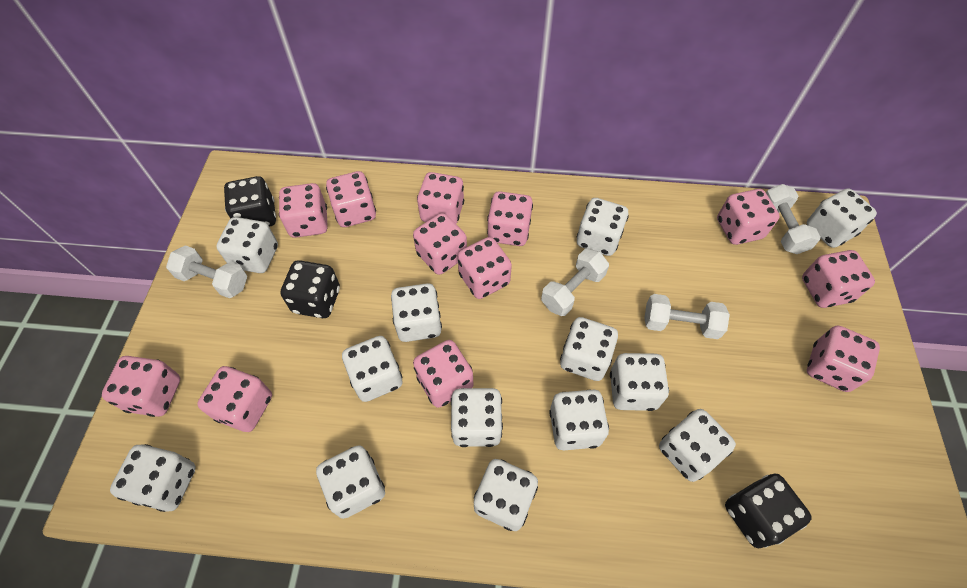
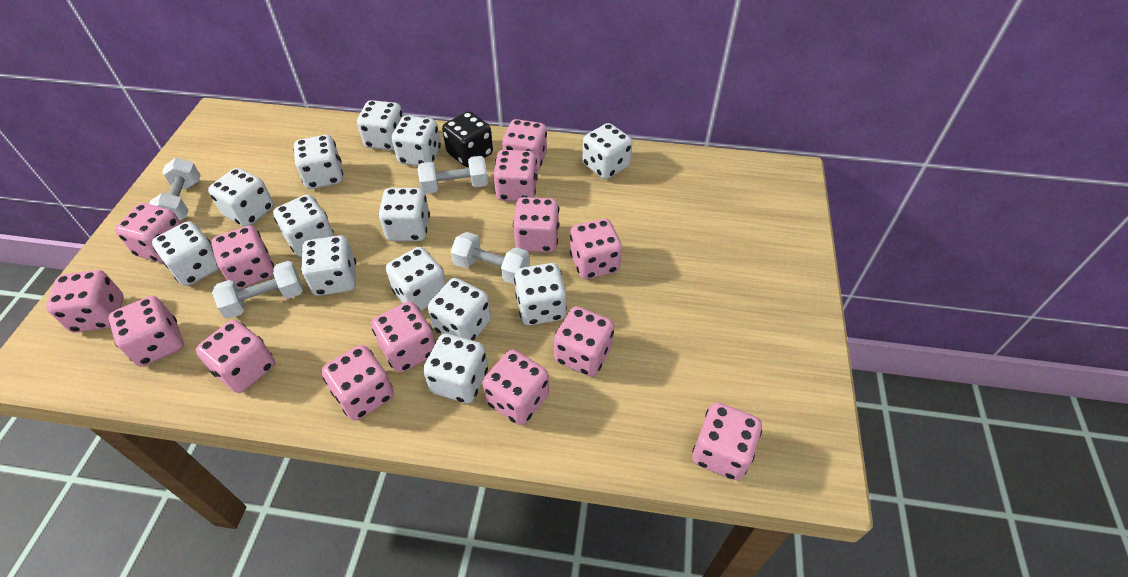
black dice: [224,176,276,227] [280,260,340,318] [725,474,812,548] = 3 -> [442,111,493,167] = 1
pink dice: [102,356,180,417] [197,366,272,432] [279,183,328,238] [326,171,376,227] [413,213,467,275] [413,340,473,408] [417,172,464,224] [458,237,512,299] [487,191,533,246] [717,189,780,245] [802,250,875,308] [807,325,880,392] = 12 -> [46,270,123,333] [108,296,184,366] [115,203,182,263] [196,320,275,393] [211,226,274,289] [322,345,394,420] [371,301,436,373] [482,350,549,425] [493,150,538,201] [502,119,547,171] [513,197,559,252] [554,306,614,377] [570,219,622,279] [692,402,762,480] = 14

